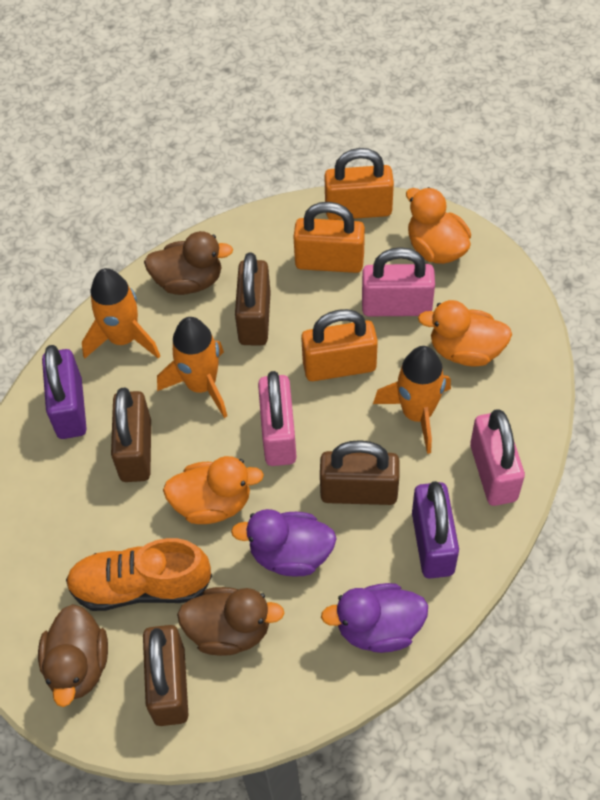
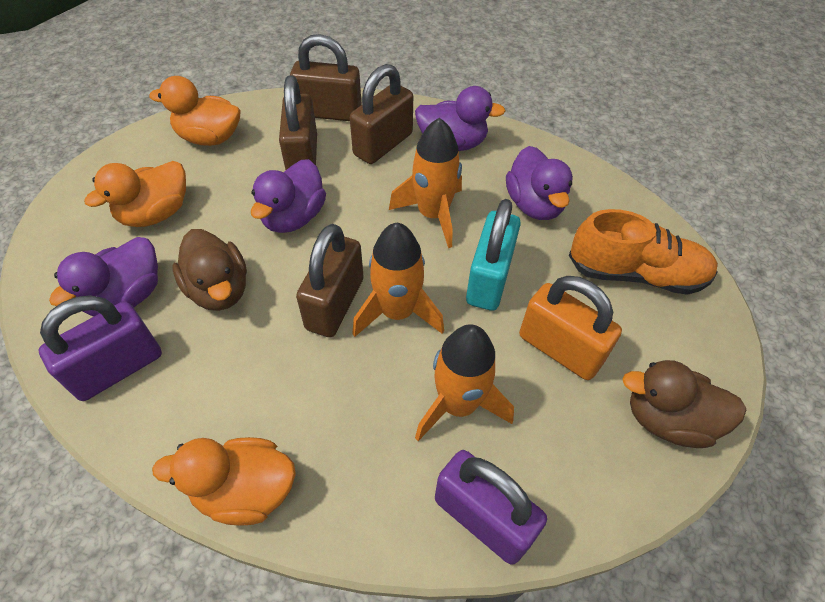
brown duck: [38,604,108,707] [144,231,233,295] [177,587,284,656] = 3 -> [172,229,247,311] [622,360,746,448] = 2
orange padlock: [293,202,365,273] [301,309,378,381] [324,148,394,220] = 3 -> [519,276,622,380] = 1
pink padlock: [258,371,297,466] [362,247,435,316] [470,409,525,506] = 3 -> none = 0
purple duck: [231,509,337,577] [321,583,428,653] = 2 -> [49,237,158,317] [251,159,326,233] [415,86,505,151] [506,146,573,220] = 4
turquoise padlock: none = 0 -> [466,199,521,311] = 1

